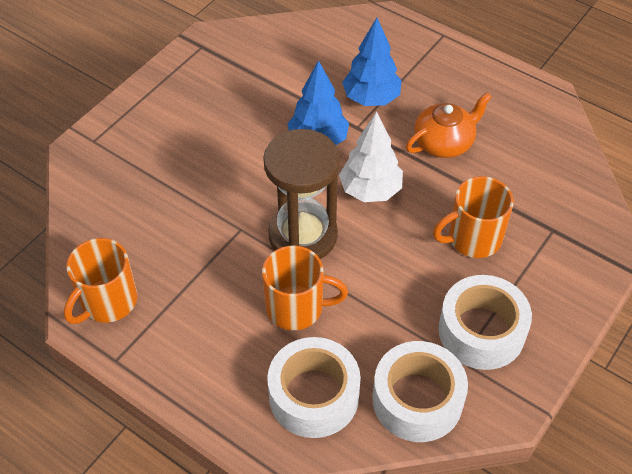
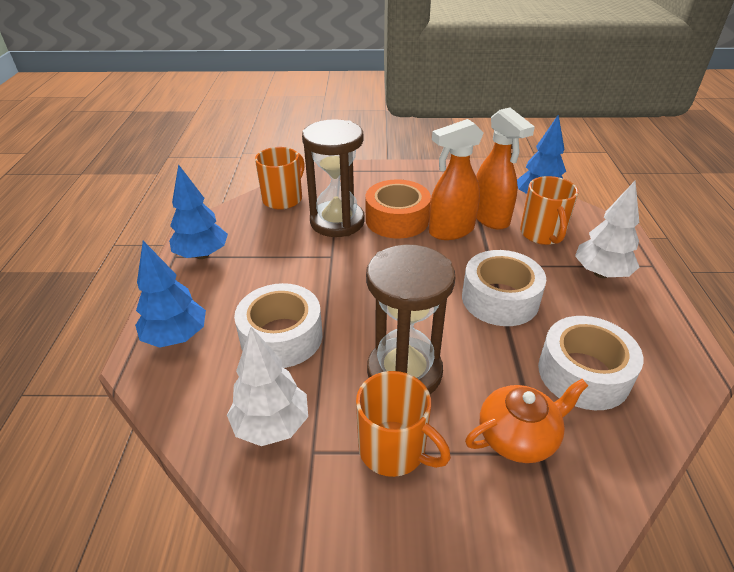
blue tree: [287,60,349,145] [342,18,402,106] = 2 -> [135,241,206,348] [169,164,228,259] [517,114,566,194] = 3
brown hourglass: [263,129,340,259] = 1 -> [302,119,365,237] [366,245,455,394] = 2
orange spray bottle: none = 0 -> [429,119,484,240] [476,108,535,230] = 2
orange tape: none = 0 -> [365,180,431,238] = 1
white tree: [339,111,403,202] = 1 -> [227,327,308,446] [575,181,639,278] = 2

